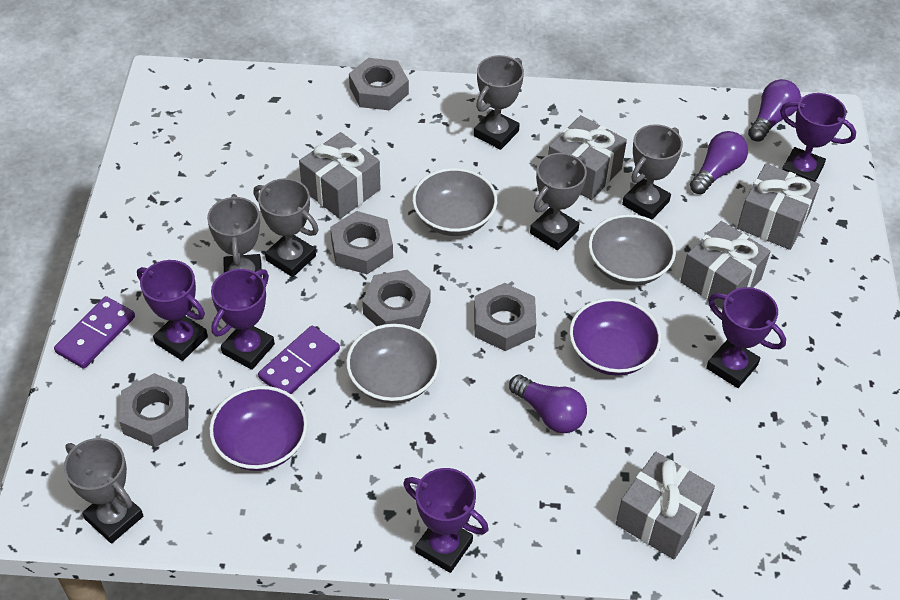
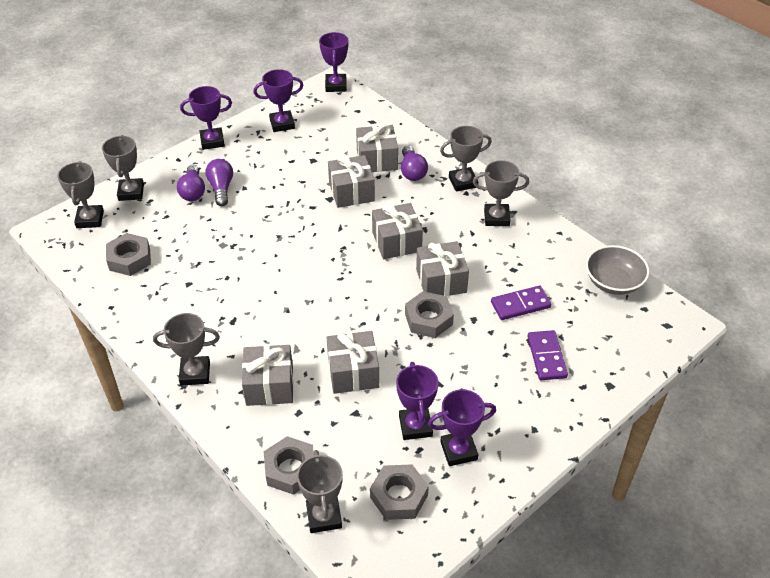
grey bowl: [346,324,440,404] [412,168,497,236] [589,214,676,286] = 3 -> [586,245,650,295] = 1
grey gift: [299,132,380,219] [548,115,627,200] [616,452,715,559] [680,221,771,309] [737,164,819,250] = 5 -> [242,345,294,406] [326,331,379,394] [328,155,375,208] [356,124,398,172] [372,203,423,259] [416,241,469,296] = 6
grey nut: [119,373,189,447] [330,211,393,274] [349,58,409,111] [362,270,431,329] [474,283,536,351] = 5 -> [106,233,151,276] [264,436,314,495] [370,464,429,520] [405,291,454,338] = 4
purple bowl: [209,386,308,471] [569,298,661,376] = 2 -> none = 0

